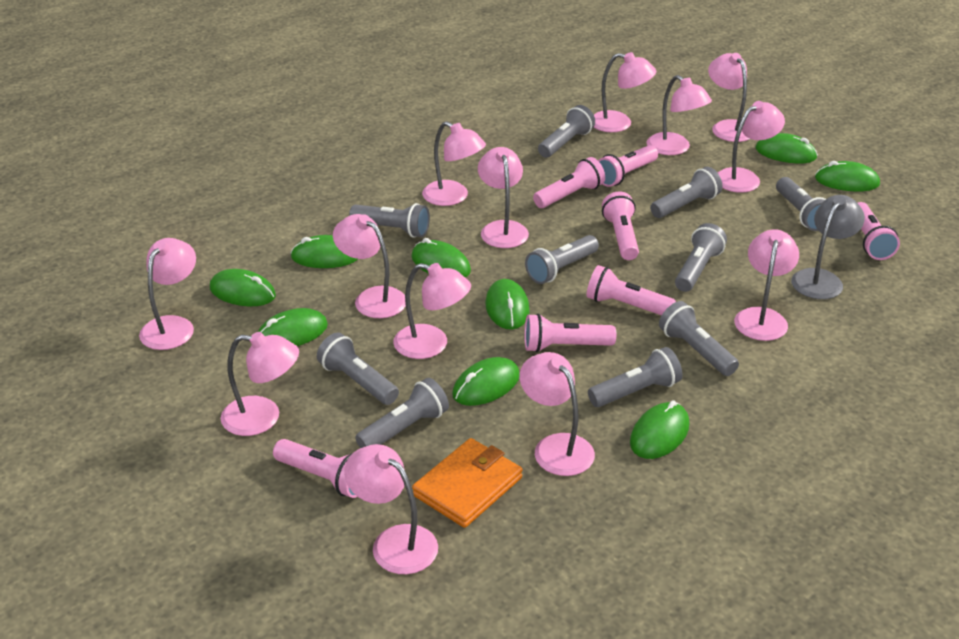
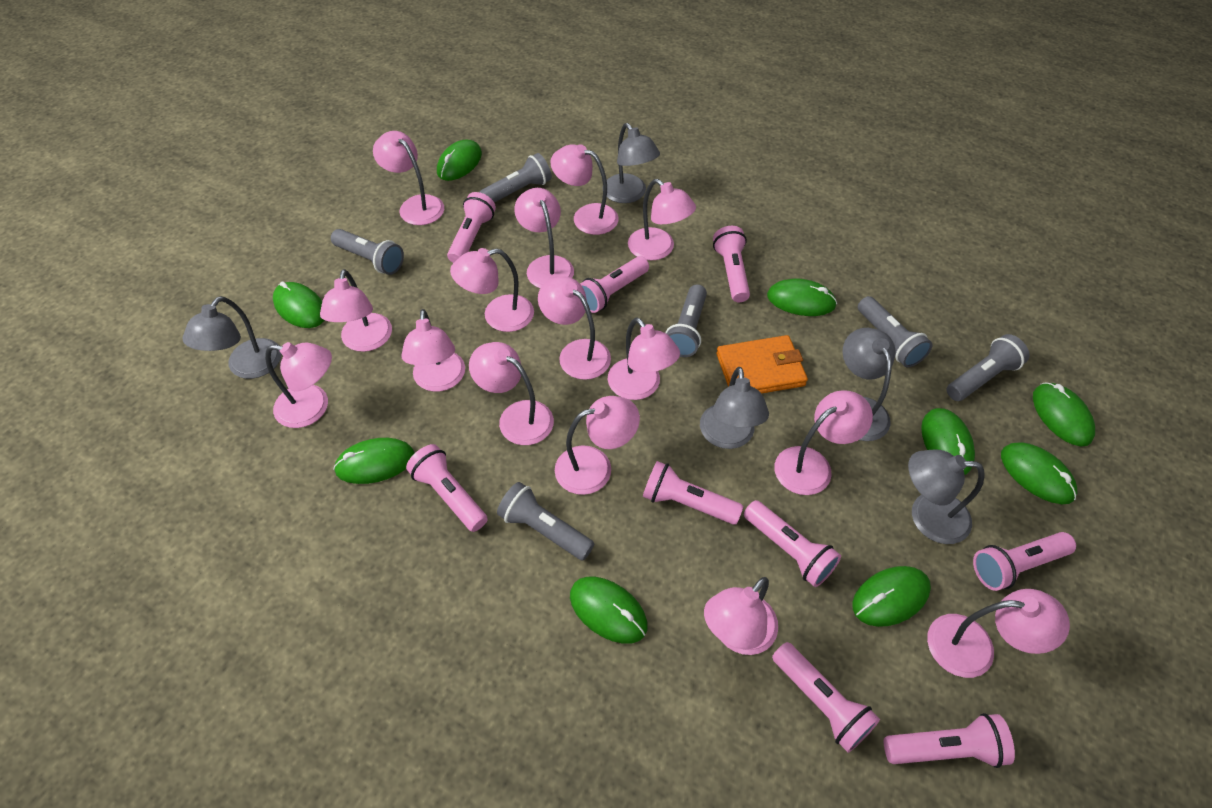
grey flashlight: [317,333,399,405] [349,203,430,238] [355,378,449,448] [525,235,599,284] [538,105,595,158] [588,347,682,407] [650,167,722,218] [659,301,739,376] [675,223,727,292] [776,177,826,231] = 10 -> [331,229,404,275] [480,153,552,203] [497,482,594,560] [665,285,707,357] [858,296,932,367] [947,334,1029,401] = 6
grey lamp: [791,195,865,299] = 1 -> [182,296,281,379] [602,123,660,203] [700,367,769,449] [842,328,895,441] [908,450,985,544] = 5
pink flashlight: [273,439,357,498] [524,314,616,352] [533,157,605,208] [586,265,676,316] [598,145,658,187] [602,191,639,260] [858,202,900,260] = 7 -> [406,444,488,532] [447,192,496,263] [580,256,649,313] [643,461,743,525] [713,226,750,302] [744,500,841,587] [772,642,880,753] [884,713,1015,768] [973,532,1076,591] = 9
pink lamp: [139,238,196,350] [221,332,299,436] [333,214,406,318] [344,444,438,574] [393,263,471,359] [422,121,486,206] [478,147,529,248] [520,352,595,476] [594,52,656,132] [646,75,712,155] [708,53,750,142] [718,101,785,193] [734,229,799,341] = 13 -> [265,342,332,428] [320,269,392,352] [373,131,444,225] [401,309,465,392] [450,248,534,332] [469,342,554,445] [514,188,574,288] [538,276,611,380] [551,144,618,235] [555,396,640,495] [608,318,680,400] [628,179,696,260] [704,577,778,655] [774,390,873,495] [927,589,1070,678] = 15

